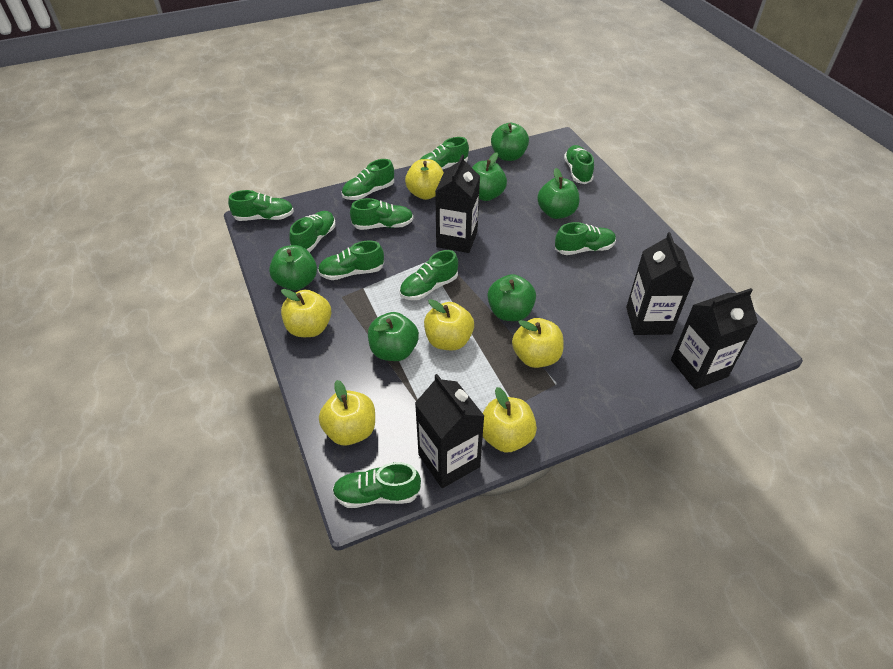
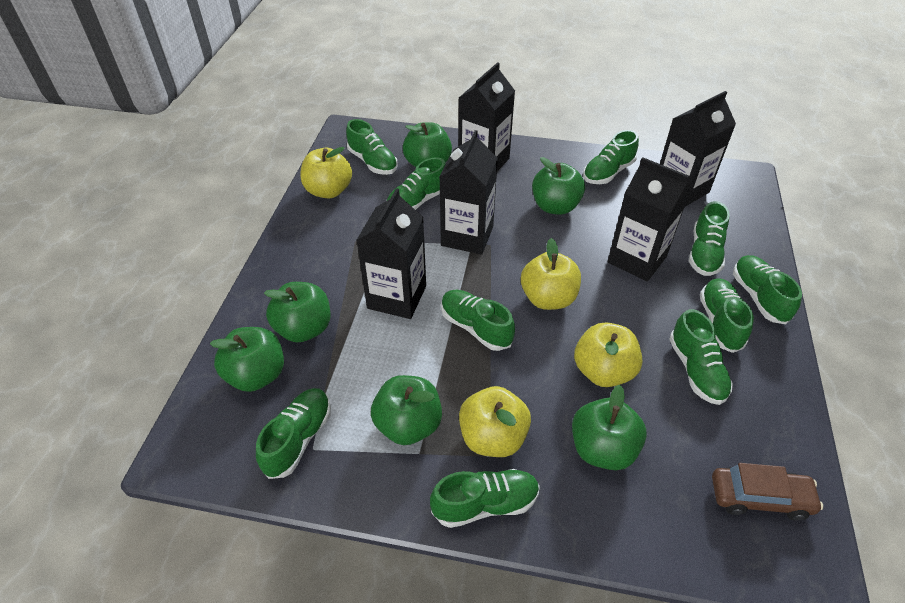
black carton: [415,374,484,488] [435,155,480,253] [626,232,694,335] [671,288,758,389] = 4 -> [356,188,426,319] [439,130,498,255] [458,62,515,171] [608,157,691,282] [660,91,736,207] = 5
brown car: none = 0 -> [712,463,823,521] = 1
yellow apple: [281,289,331,337] [319,380,375,445] [405,159,444,200] [424,299,474,350] [483,387,537,453] [512,318,564,368] = 6 -> [300,147,352,198] [459,386,531,457] [521,238,581,310] [574,322,643,387] = 4

